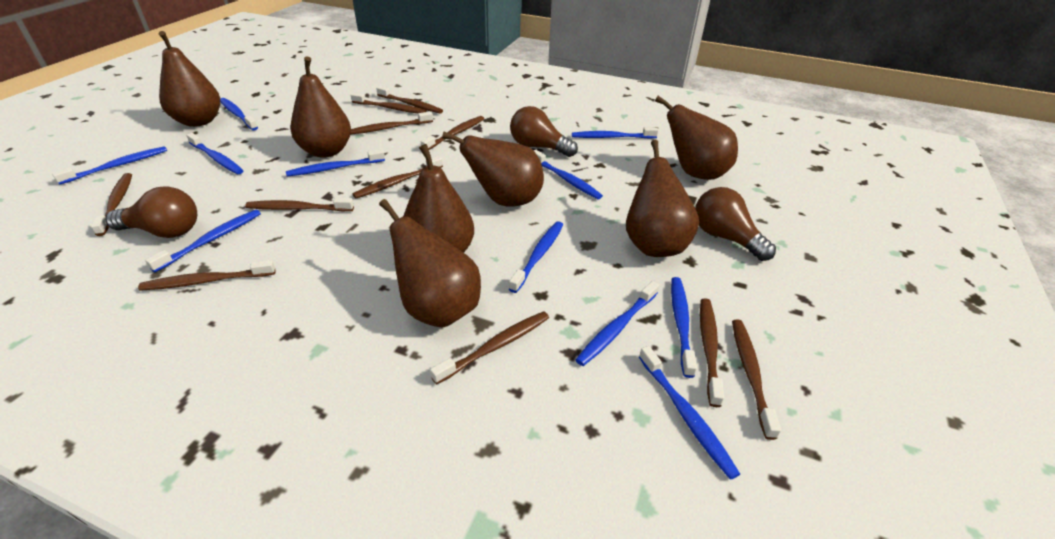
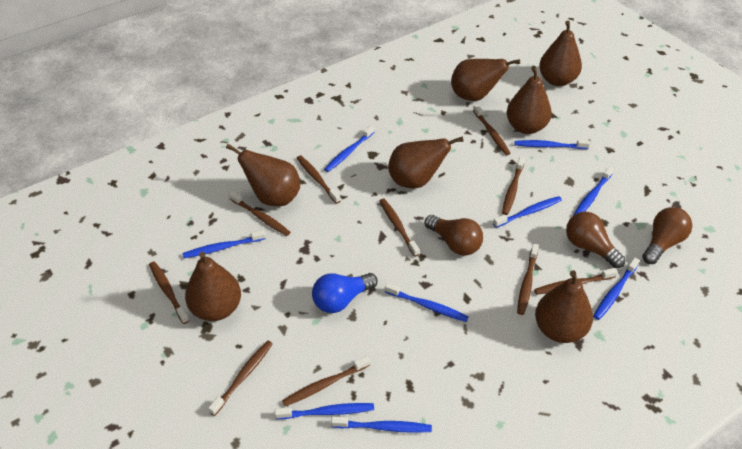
blue light bulb: none = 0 -> [312,273,378,313] = 1
blue toothbrush: [52,146,167,185] [145,209,261,272] [186,133,244,174] [220,98,258,130] [286,149,385,177] [509,221,563,293] [534,150,603,199] [572,127,658,138] [576,281,659,366] [639,346,740,480] [671,277,697,378] = 11 -> [183,230,266,258] [275,403,374,419] [324,125,374,172] [331,416,432,433] [385,283,469,322] [493,196,562,228] [514,140,590,149] [573,166,614,216] [593,258,640,320] = 9
brown toothbrush: [91,173,132,236] [138,260,275,291] [245,198,354,211] [350,111,433,135] [351,93,426,113] [352,156,443,198] [376,86,443,114] [421,116,484,150] [430,311,549,385] [700,298,724,407] [732,319,781,440] = 11 -> [149,261,189,324] [208,340,273,416] [229,191,291,236] [282,356,370,406] [297,155,341,204] [380,199,420,257] [473,105,511,155] [502,157,525,215] [517,244,539,315] [534,268,618,295] = 10

